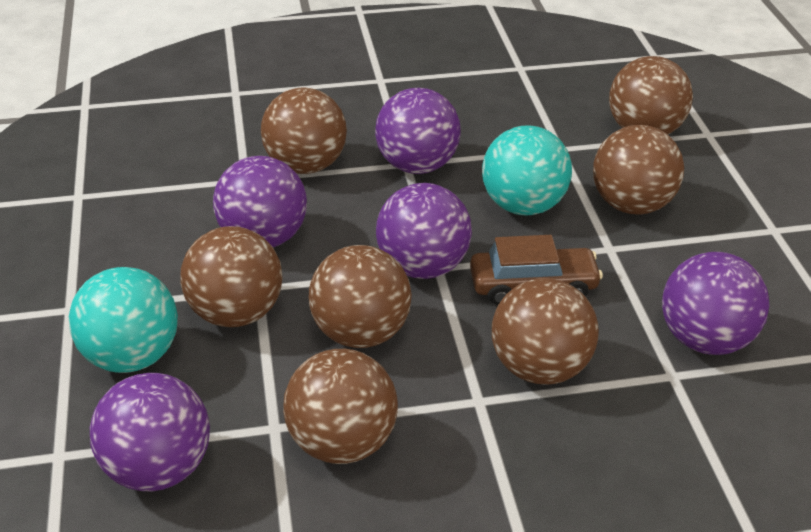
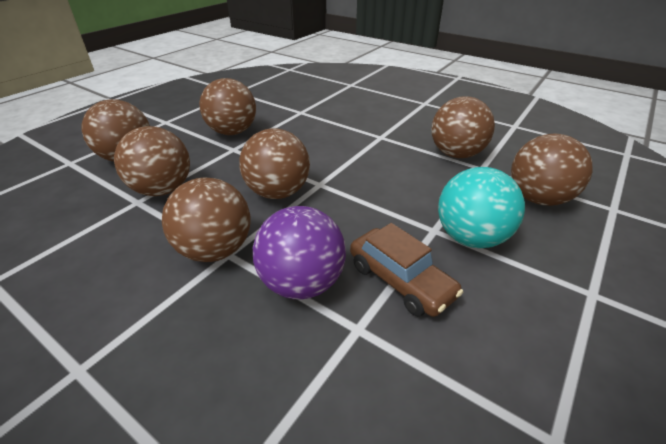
purple ball: [90,373,210,491] [213,156,307,247] [375,88,461,174] [376,183,472,279] [662,252,770,355] = 5 -> [253,206,346,299] = 1
turquoise ball: [69,267,178,373] [482,125,572,216] = 2 -> [438,167,525,248] = 1

